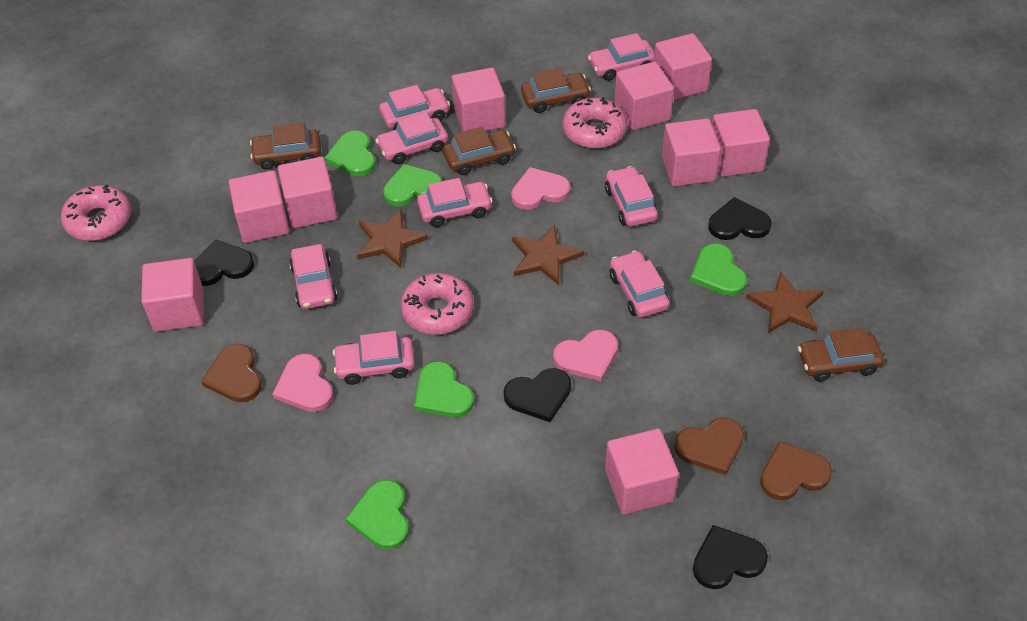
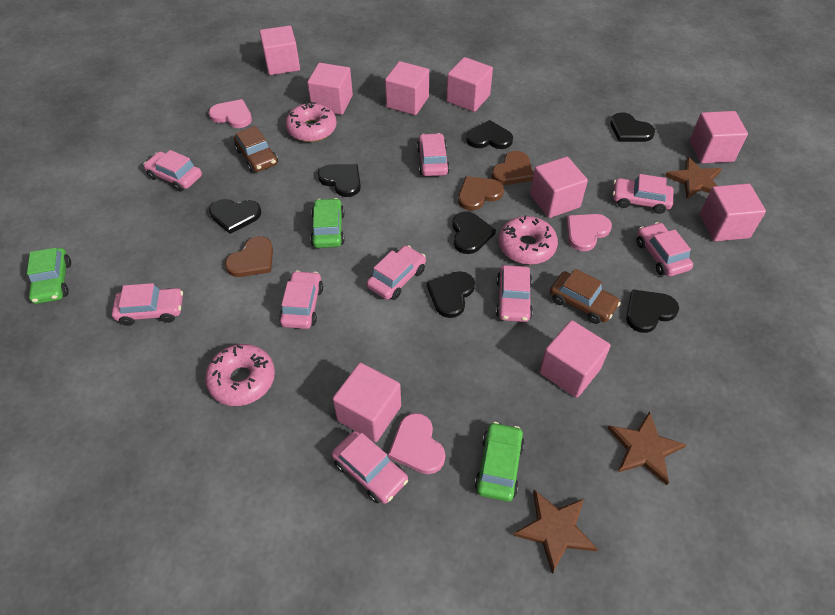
black heart: [194,240,254,286] [504,368,571,422] [693,525,768,589] [708,197,771,240] = 4 -> [209,199,261,234] [318,164,361,197] [427,271,475,318] [452,211,496,254] [466,120,513,149] [611,112,655,142] [626,289,679,333] = 7
brown car: [250,122,321,170] [443,127,516,175] [521,68,591,113] [798,328,884,382] = 4 -> [234,126,278,173] [550,269,621,324] = 2
green car: none = 0 -> [27,248,71,304] [310,198,345,248] [475,422,525,502] = 3
green heart: [324,131,376,176] [346,480,409,550] [383,164,442,206] [414,361,474,418] [690,243,747,296] = 5 -> none = 0
pink car: [289,244,337,309] [333,331,415,385] [376,112,448,164] [379,85,450,130] [417,178,493,227] [588,33,654,81] [605,166,658,227] [610,251,670,318] = 8 -> [112,283,183,326] [143,150,202,192] [279,270,323,329] [332,431,408,504] [367,245,426,300] [417,133,450,176] [496,265,533,322] [613,174,673,214] [637,222,693,277] = 9

